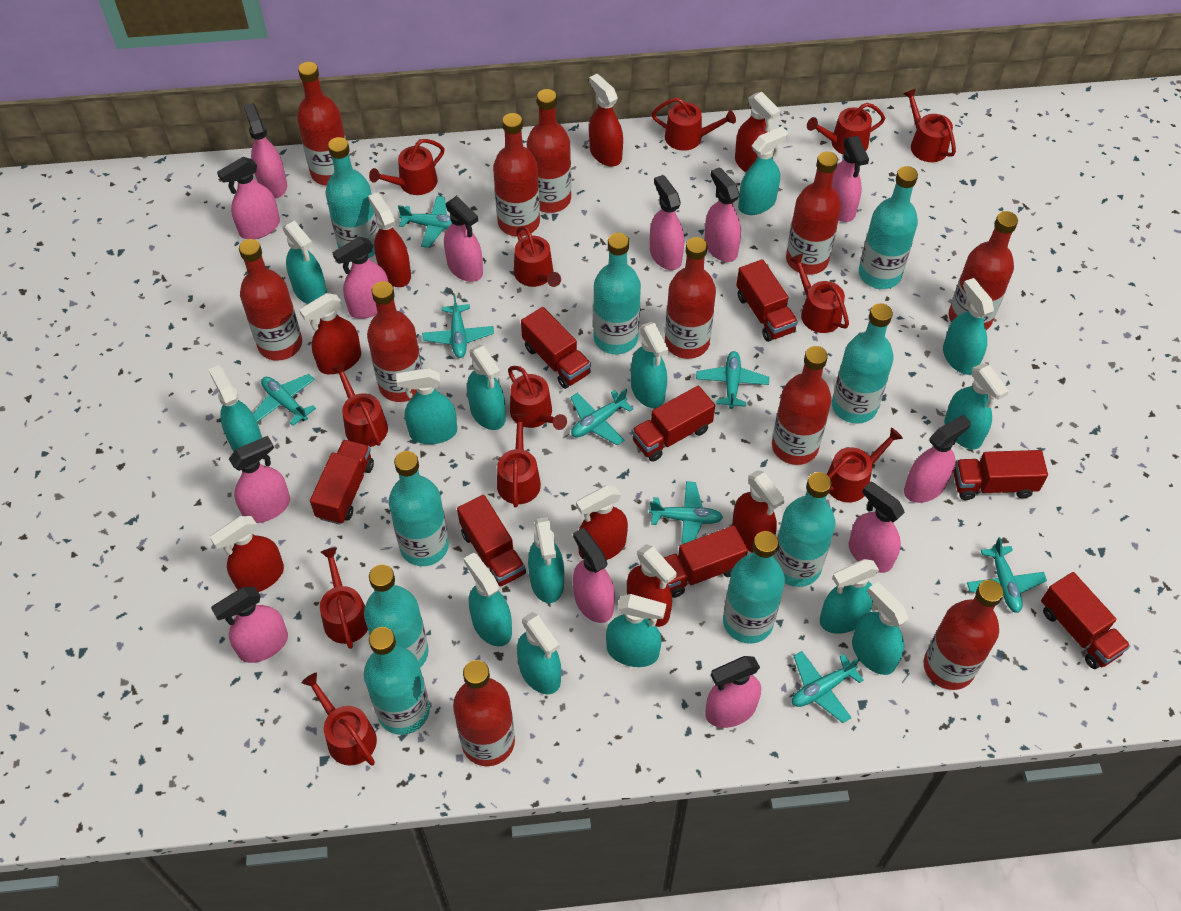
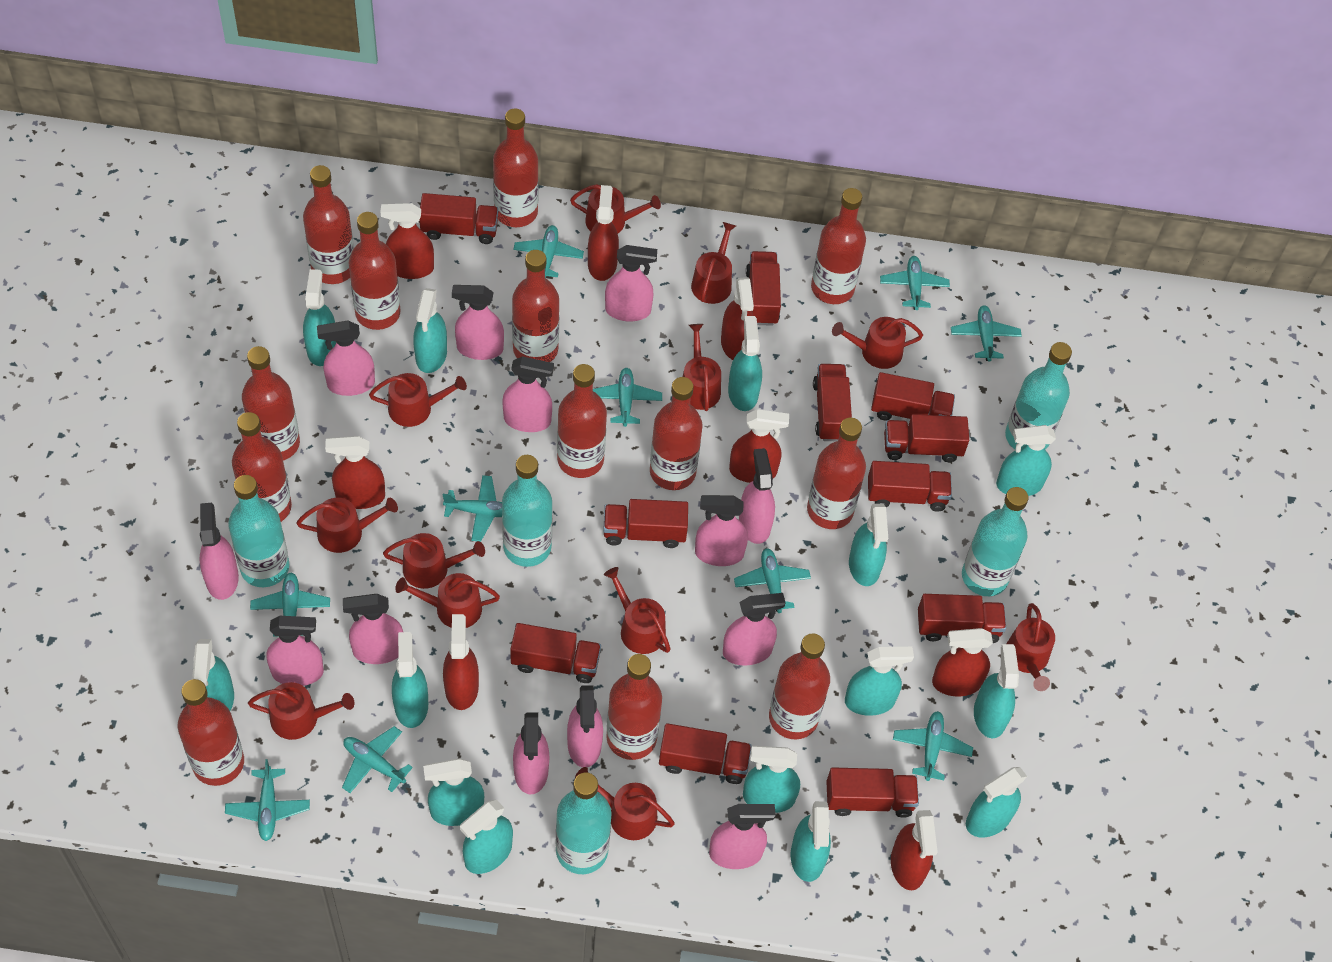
red bottle: [239,239,302,361] [297,62,350,186] [367,281,422,402] [453,660,515,766] [493,113,540,237] [527,89,571,213] [665,237,716,359] [772,346,832,465] [786,151,841,275] [924,580,1003,690] [949,211,1018,330] = 11 -> [178,679,244,786] [232,412,292,522] [242,346,300,461] [303,165,354,284] [349,212,400,330] [493,109,539,227] [512,250,559,362] [557,364,607,478] [606,654,662,760] [650,377,703,490] [769,633,830,740] [807,418,866,529] [811,188,866,304] = 13
red truck: [310,440,374,525] [457,495,526,587] [521,307,591,389] [632,386,715,462] [664,525,748,598] [736,259,798,342] [953,450,1048,500] [1041,572,1130,669] = 8 -> [419,193,498,244] [510,623,601,683] [603,499,688,548] [659,723,752,784] [746,251,781,326] [813,364,852,441] [826,767,919,818] [868,461,952,512] [871,372,955,421] [884,414,969,462] [918,594,1006,643] = 11
turquoise bottle: [325,137,379,258] [364,565,429,668] [364,627,430,735] [389,451,449,566] [593,233,641,354] [723,531,785,644] [773,472,835,587] [832,303,894,424] [859,166,918,289] = 9 -> [228,475,289,587] [502,455,552,567] [556,772,611,874] [962,487,1029,596] [1005,342,1072,450] = 5
turquoise plane: [253,374,316,426] [398,196,452,248] [422,294,494,358] [570,389,633,446] [649,481,723,545] [696,351,769,409] [792,651,864,723] [967,537,1047,613] = 8 -> [225,759,310,841] [250,573,330,637] [342,726,413,793] [443,475,502,542] [513,225,584,279] [593,368,662,427] [734,548,811,613] [880,256,950,310] [893,711,973,781] [951,305,1022,362] = 10

